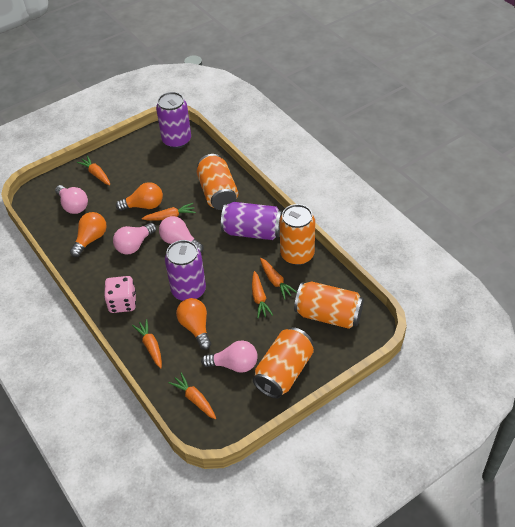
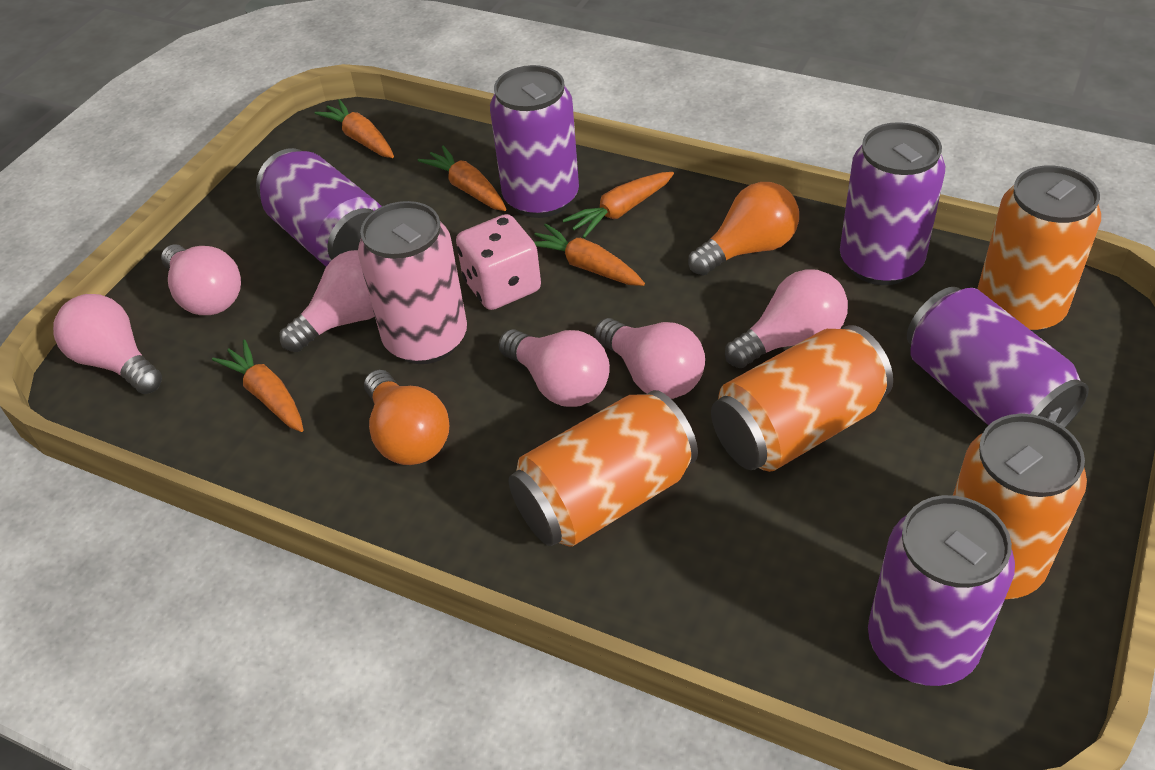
orange carrot: [77,156,110,185] [132,319,162,368] [142,203,196,221] [169,373,216,419] [252,271,273,319] [260,258,297,300] = 6 -> [212,339,303,432] [314,99,394,158] [418,145,506,211] [534,223,645,286] [562,172,674,238] = 5
orange light bulb: [70,212,107,257] [116,182,163,211] [176,298,211,350] = 3 -> [364,369,449,465] [688,182,799,276] = 2
pink can: none = 0 -> [358,201,467,364] = 1
pink light bulb: [55,185,88,214] [113,222,156,254] [159,216,204,252] [201,341,258,373] = 4 -> [53,294,162,394] [161,244,241,315] [280,250,375,352] [498,329,610,407] [594,318,705,399] [725,269,848,368] = 6
purple can: [156,92,191,149] [165,240,206,301] [221,202,283,240] = 3 -> [256,148,382,267] [490,65,579,218] [840,122,945,285] [868,495,1015,686] [907,287,1089,428] = 5

